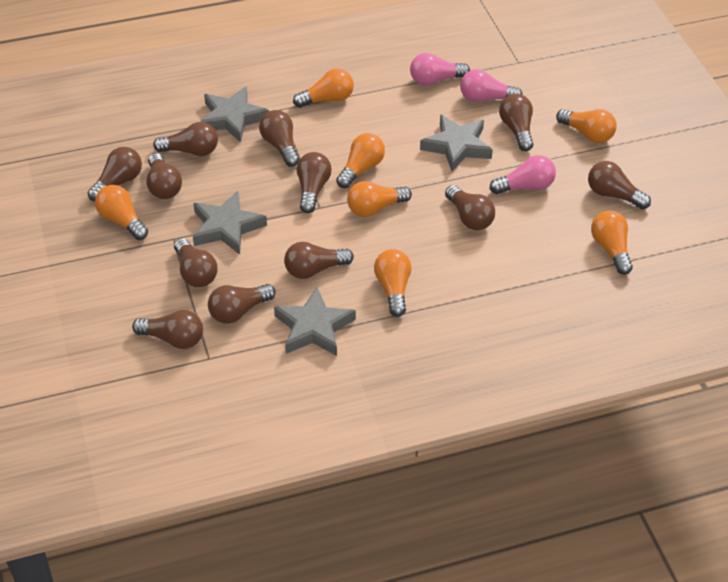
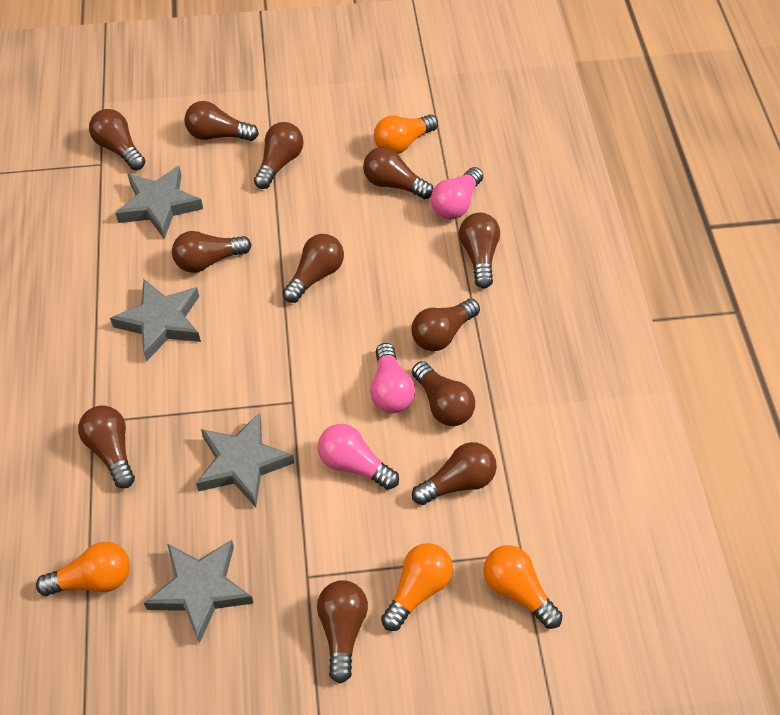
orange light bulb: [95,185,148,240] [293,68,354,108] [336,133,385,188] [347,181,412,217] [374,249,411,317] [556,109,617,143] [591,211,633,275] = 7 -> [36,542,130,596] [374,114,438,154] [381,543,453,631] [483,545,563,629] = 4

